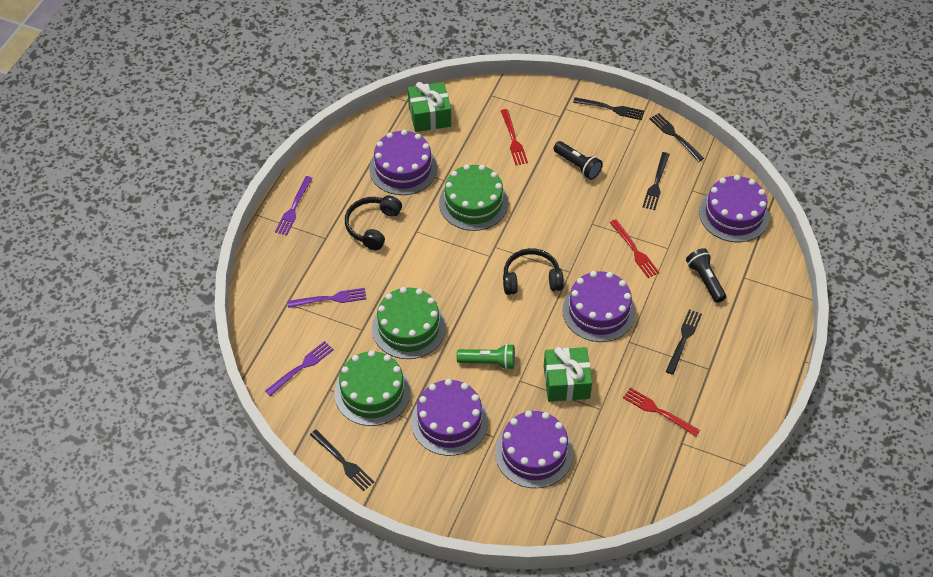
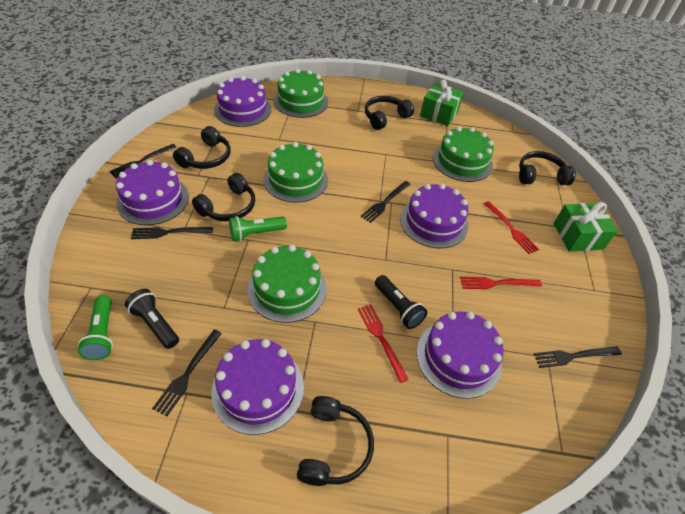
black headphones: [345,195,402,250] [503,248,564,295] = 2 -> [173,126,231,169] [192,173,255,221] [297,396,374,486] [365,96,414,130] [519,151,576,185] = 5
green cake: [334,350,411,426] [372,287,446,359] [439,164,508,231] = 3 -> [248,245,327,323] [263,142,328,203] [274,69,328,118] [433,126,494,182] = 4
green flashlight: [457,344,515,370] = 1 -> [78,295,113,360] [229,216,287,241] = 2
purple fork: [265,341,334,396] [275,176,313,235] [287,288,367,308] = 3 -> none = 0

